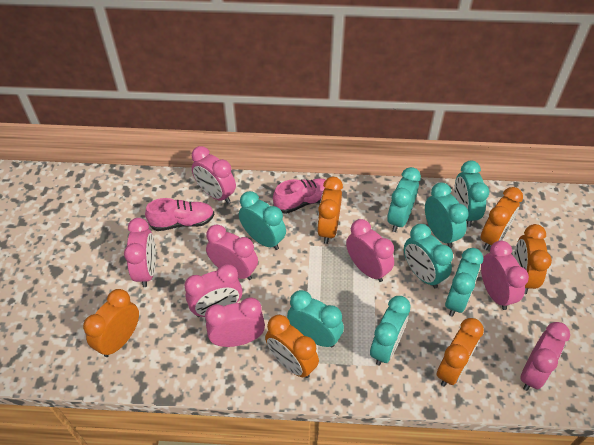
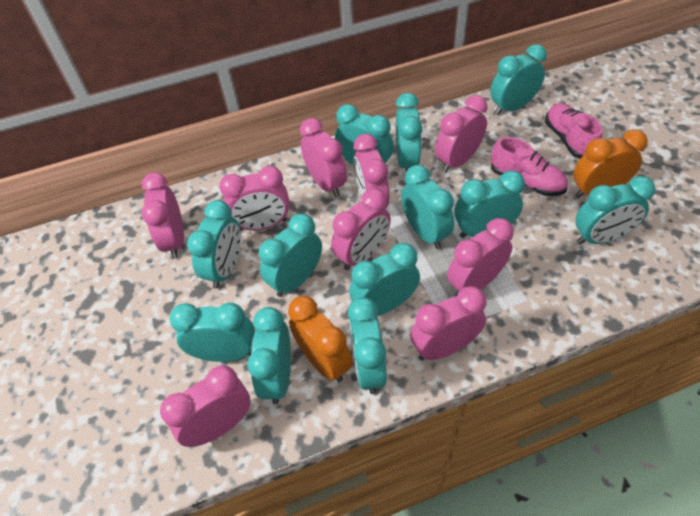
orange clock: [83,289,139,357] [265,315,319,378] [317,177,343,244] [437,318,484,387] [481,187,523,250] [514,224,552,294] = 6 -> [288,296,353,382] [573,129,648,198] = 2
pink clock: [124,218,156,287] [184,264,242,317] [192,146,236,204] [205,298,265,347] [206,225,258,280] [346,219,394,282] [481,240,529,310] [520,322,570,391] = 8 -> [142,172,184,258] [160,365,251,447] [219,166,290,231] [300,118,347,197] [331,188,391,270] [353,134,389,207] [410,286,486,360] [435,95,488,173] [447,218,514,296] = 9
turquoise clock: [239,191,286,250] [287,290,344,347] [370,296,411,366] [387,167,421,232] [404,224,453,289] [425,182,469,248] [445,248,483,316] [454,161,489,227] = 8 -> [169,302,255,362] [187,200,241,289] [247,307,291,404] [259,213,322,297] [335,104,394,165] [348,297,387,394] [349,243,420,316] [395,93,422,171] [401,165,454,249] [454,170,525,238] [490,44,547,115] [575,176,655,244] = 12

